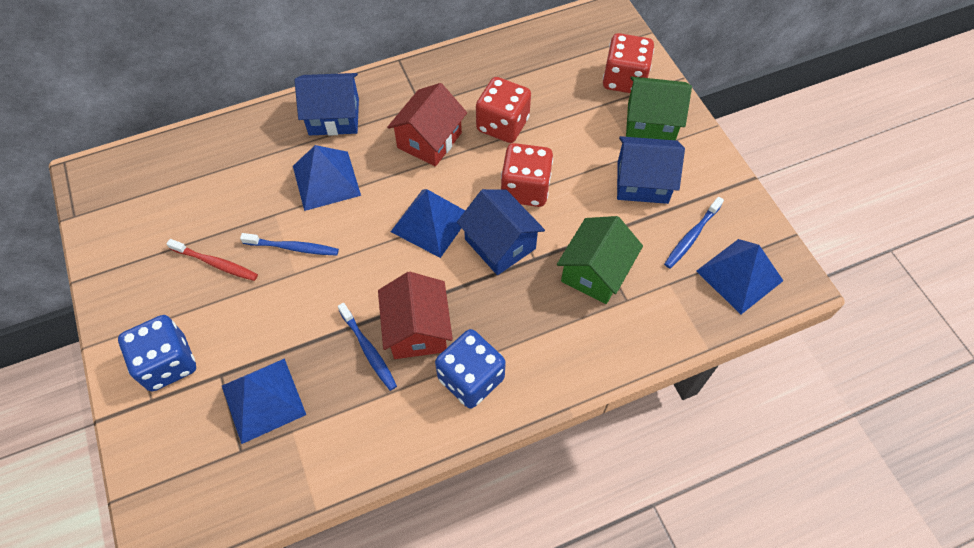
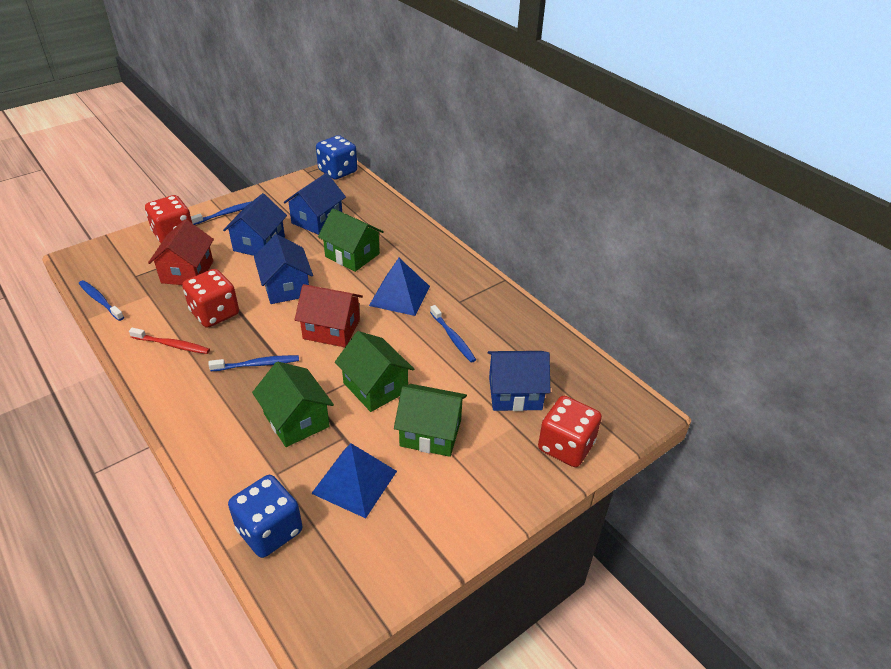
blue house: [294,73,359,136] [457,189,545,275] [617,136,685,204] = 3 -> [223,193,287,256] [254,234,313,304] [284,173,346,235] [488,351,550,411] = 4
blue pyramid: [222,358,306,444] [293,145,361,211] [390,189,465,258] [696,239,783,314] = 4 -> [311,443,397,518] [369,258,430,316] = 2
blue toothbrush: [240,233,339,256] [338,303,397,391] [664,197,724,268] = 3 -> [79,280,124,321] [191,201,252,225] [208,355,299,371] [430,305,476,363] = 4
green house: [557,216,643,304] [626,76,692,140] = 2 -> [252,362,334,447] [318,208,384,272] [335,331,414,412] [394,384,467,457] = 4

